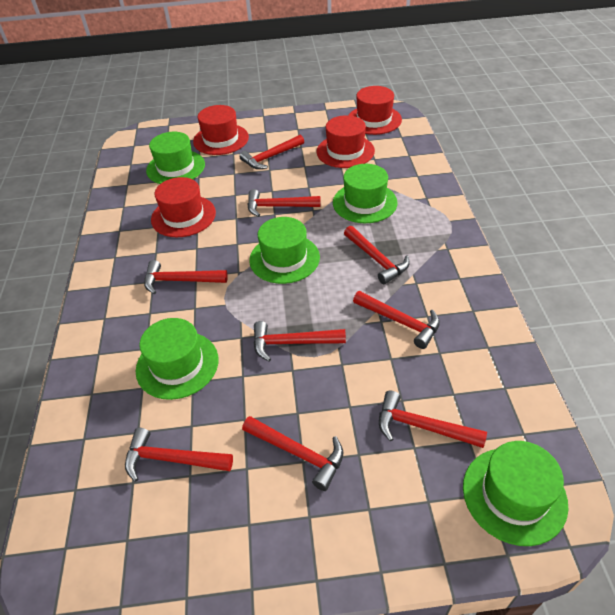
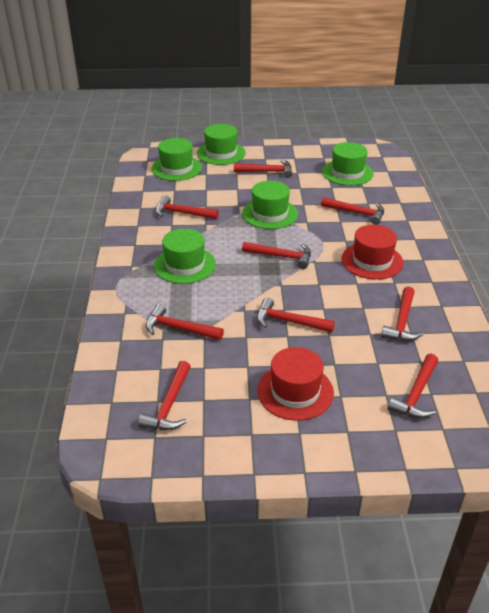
red hat: [151,177,216,237] [193,105,249,155] [316,115,375,168] [349,86,402,135] = 4 -> [257,347,334,421] [342,225,404,280] = 2

